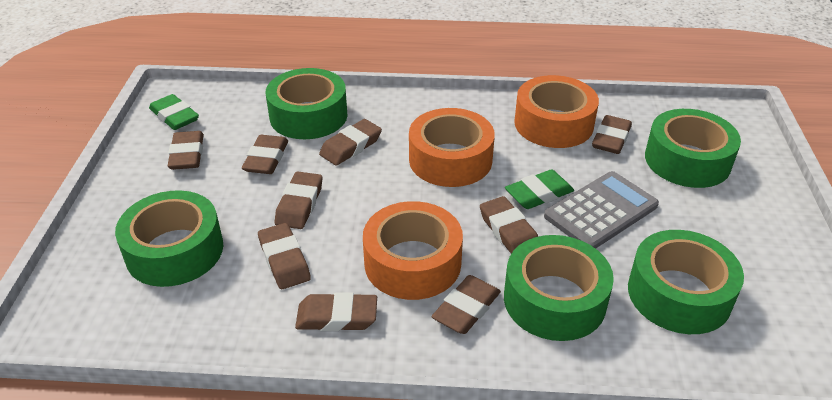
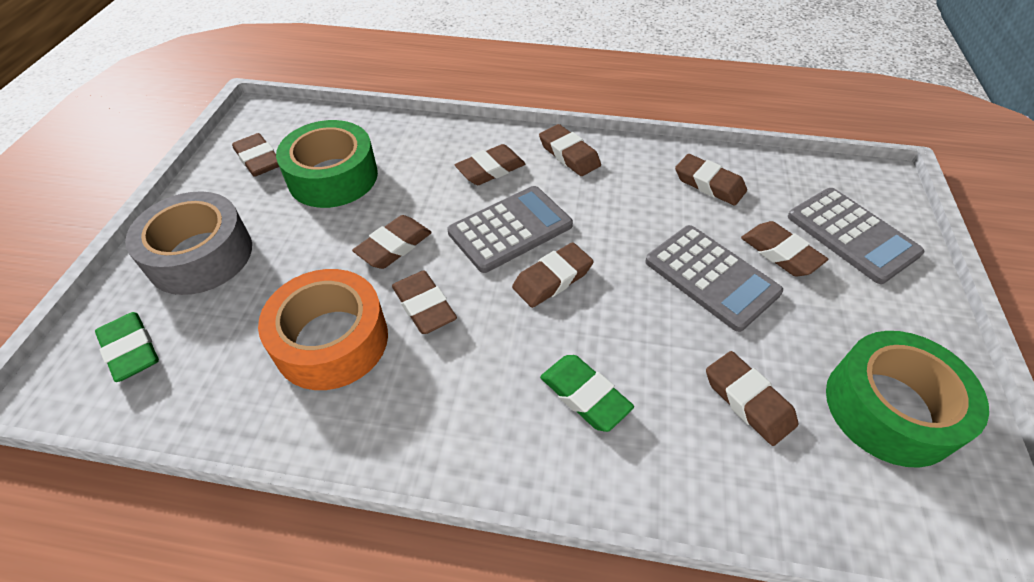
green tape: [115,190,223,287] [265,68,348,139] [504,235,614,341] [628,230,744,334] [645,109,741,188] = 5 -> [276,120,378,208] [826,331,989,468] = 2
grey calculator: [544,171,659,249] = 1 -> [448,186,573,273] [645,225,783,332] [788,188,924,284] = 3
grey tape: none = 0 -> [125,191,252,295] = 1
orange tape: [363,201,463,300] [409,108,495,187] [514,75,599,148] = 3 -> [258,269,388,390] = 1

